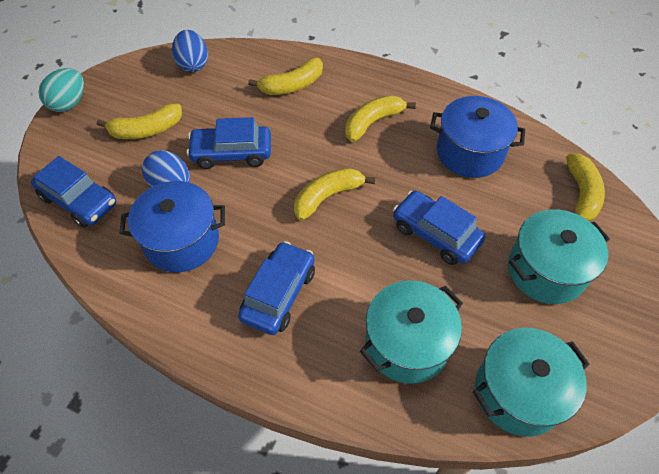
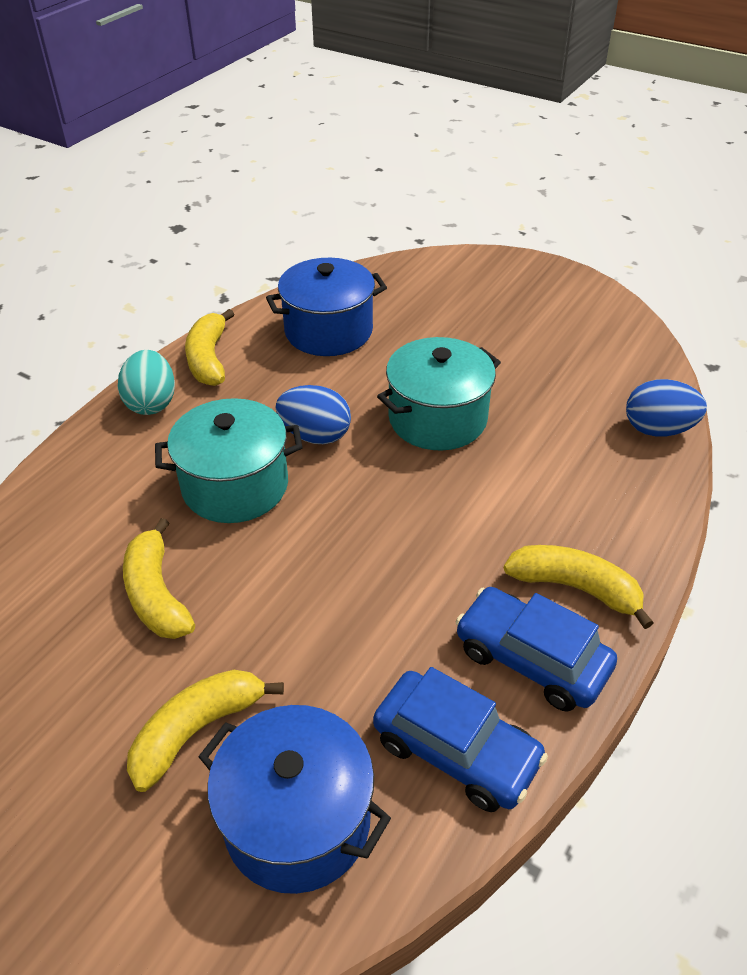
blue car: [31,156,116,228] [186,117,271,169] [238,241,315,335] [393,190,485,265] = 4 -> [373,667,548,812] [456,587,617,712] = 2
turquoise pot: [360,281,463,384] [473,328,589,437] [508,209,610,304] = 3 -> [155,398,303,523] [377,337,501,451] = 2
yellow banana: [97,104,182,139] [248,58,323,95] [294,168,375,221] [345,95,416,142] [566,153,605,222] = 5 -> [123,518,195,639] [127,670,284,792] [185,309,234,386] [504,545,654,629] = 4

